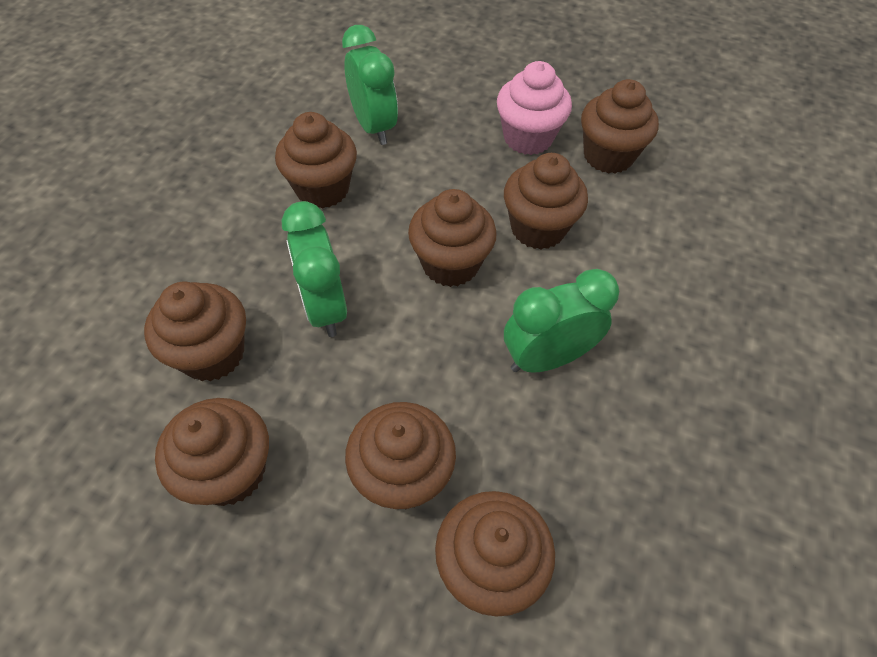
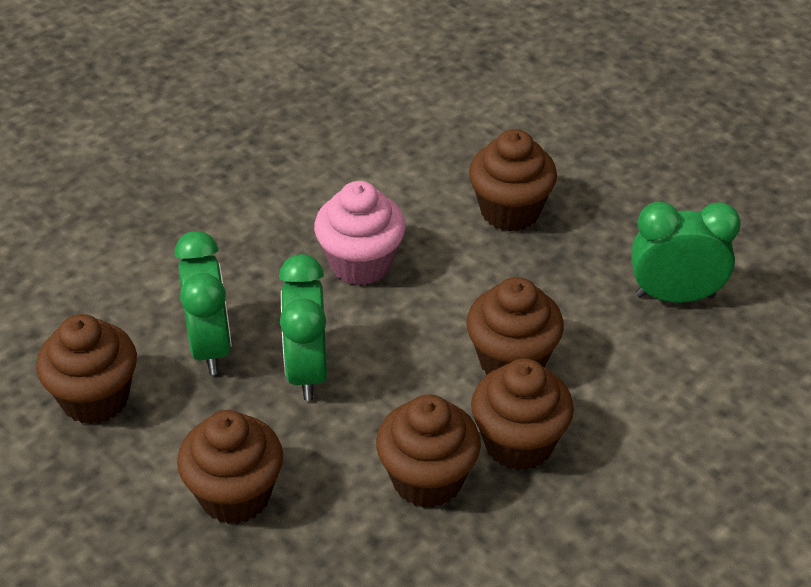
brown cupcake: [144,282,246,381] [155,398,269,506] [275,112,357,208] [345,402,456,509] [408,189,497,287] [435,491,555,617] [504,153,588,249] [581,79,659,173] = 8 -> [36,314,137,424] [177,410,283,524] [376,394,481,508] [466,277,564,375] [469,129,557,231] [471,358,574,471] = 6

